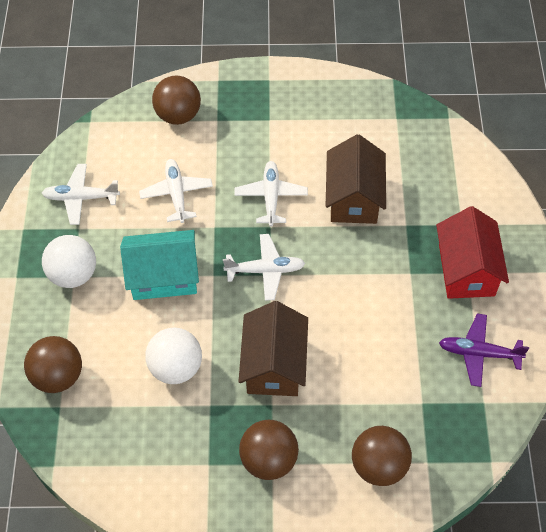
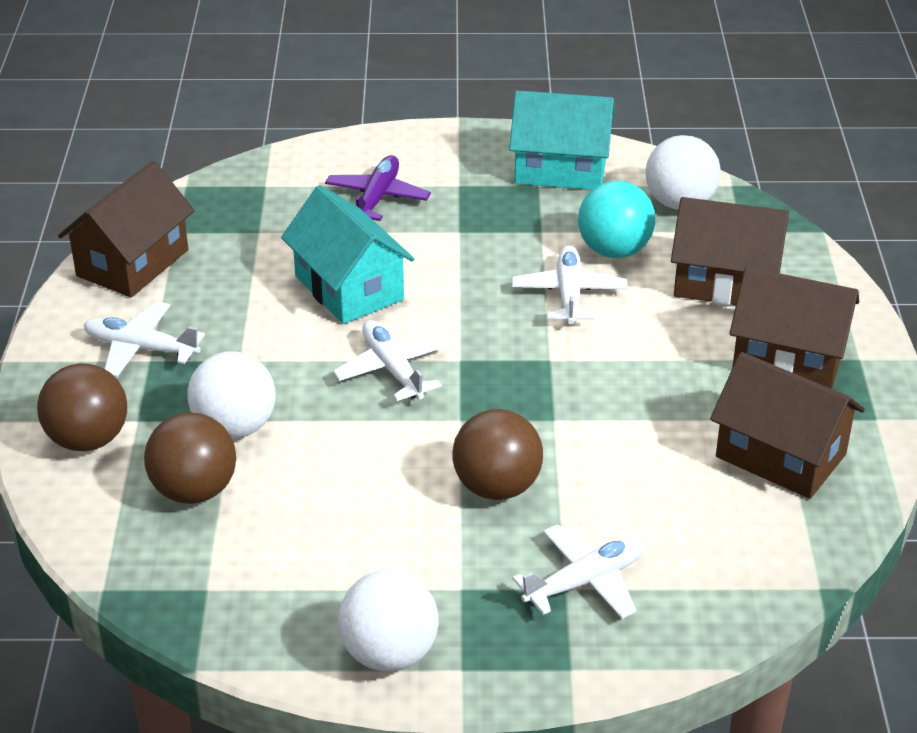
brown ball: [24,336,82,393] [152,75,201,125] [239,420,299,480] [352,426,412,486] = 4 -> [37,363,127,451] [144,412,236,504] [452,409,543,500] = 3
brown house: [238,301,308,396] [326,134,386,224] = 2 -> [58,161,195,297] [671,197,789,305] [710,352,865,499] [729,267,859,389] = 4
red house: [436,206,509,299] = 1 -> none = 0
turquoise ball: none = 0 -> [578,181,655,258] = 1
turquoise house: [120,230,199,300] = 1 -> [281,185,414,324] [509,91,615,190] = 2
white ball: [42,235,96,288] [146,328,202,384] = 2 -> [188,351,276,439] [338,570,439,672] [646,135,721,210] = 3

